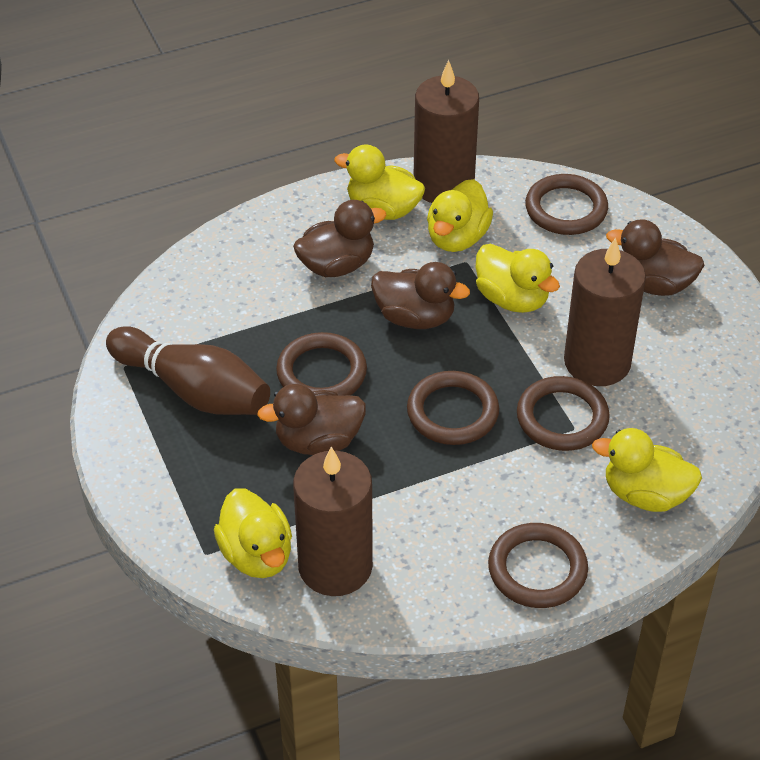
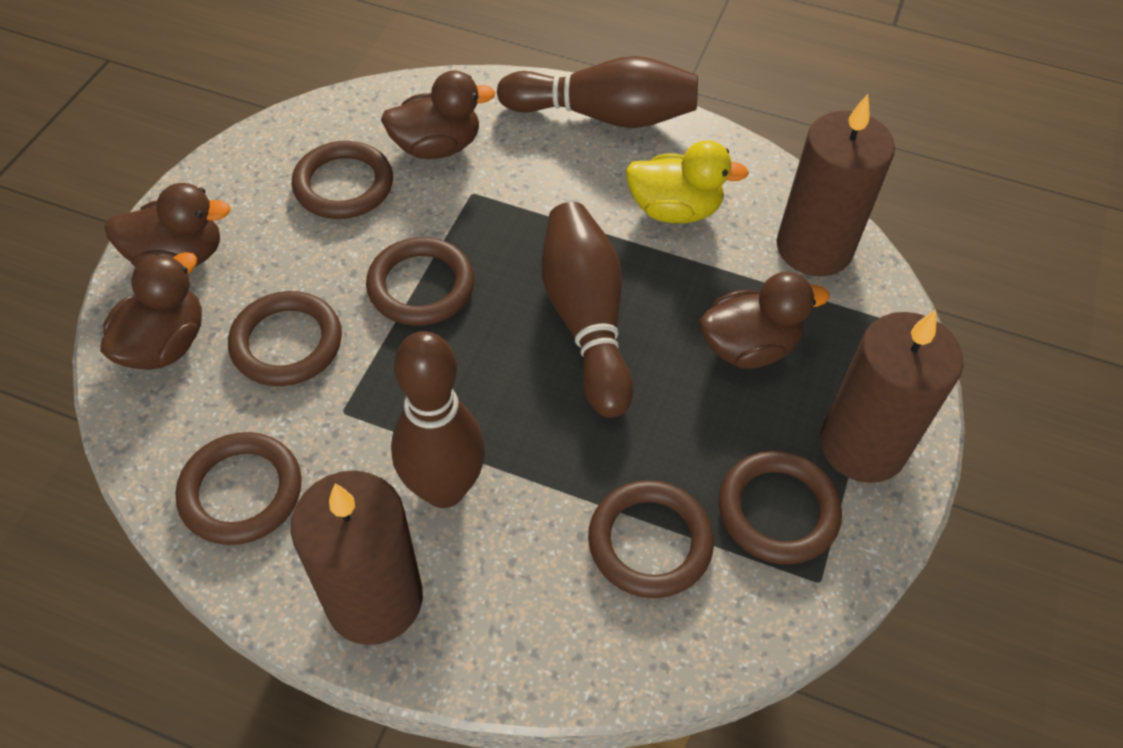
brown bowling pin: [106,327,270,415] = 1 -> [391,331,485,508] [497,56,698,128] [541,202,633,418] = 3
brown ring: [276,332,367,395] [407,371,499,445] [488,523,588,608] [517,376,610,451] [525,174,608,235] = 5 -> [176,432,302,545] [228,291,342,386] [291,141,393,219] [366,237,474,326] [588,480,714,598] [719,451,842,564] = 6
yellow duck: [214,488,292,578] [334,144,425,220] [427,179,493,252] [476,244,560,313] [592,428,702,512] = 5 -> [625,141,749,224] = 1

